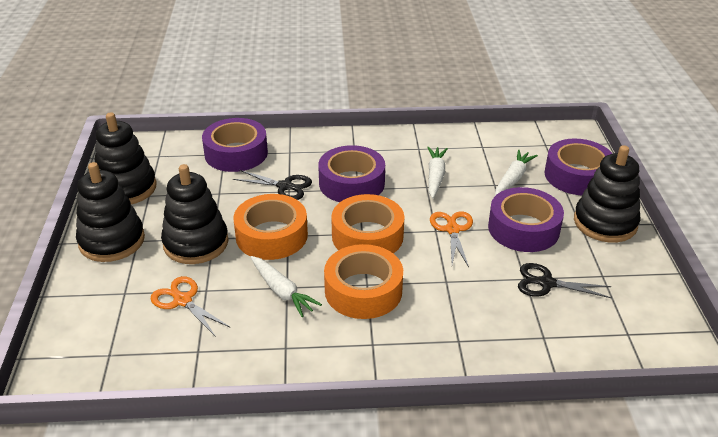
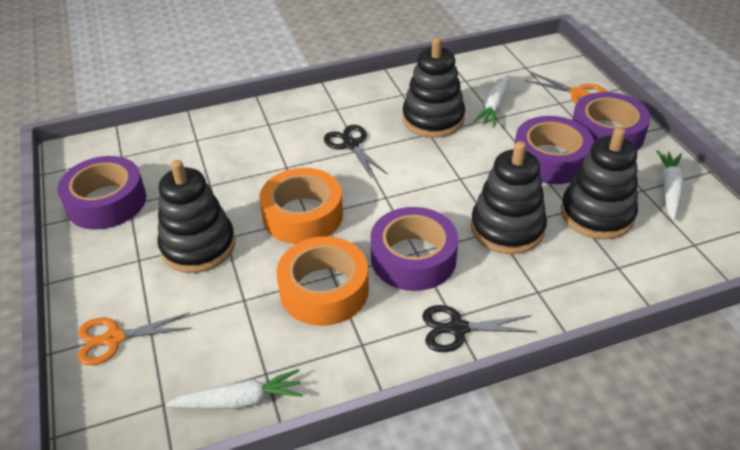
orange tape: [233,194,308,260] [324,244,403,319] [331,194,405,254] = 3 -> [259,168,343,244] [277,236,369,326] = 2

